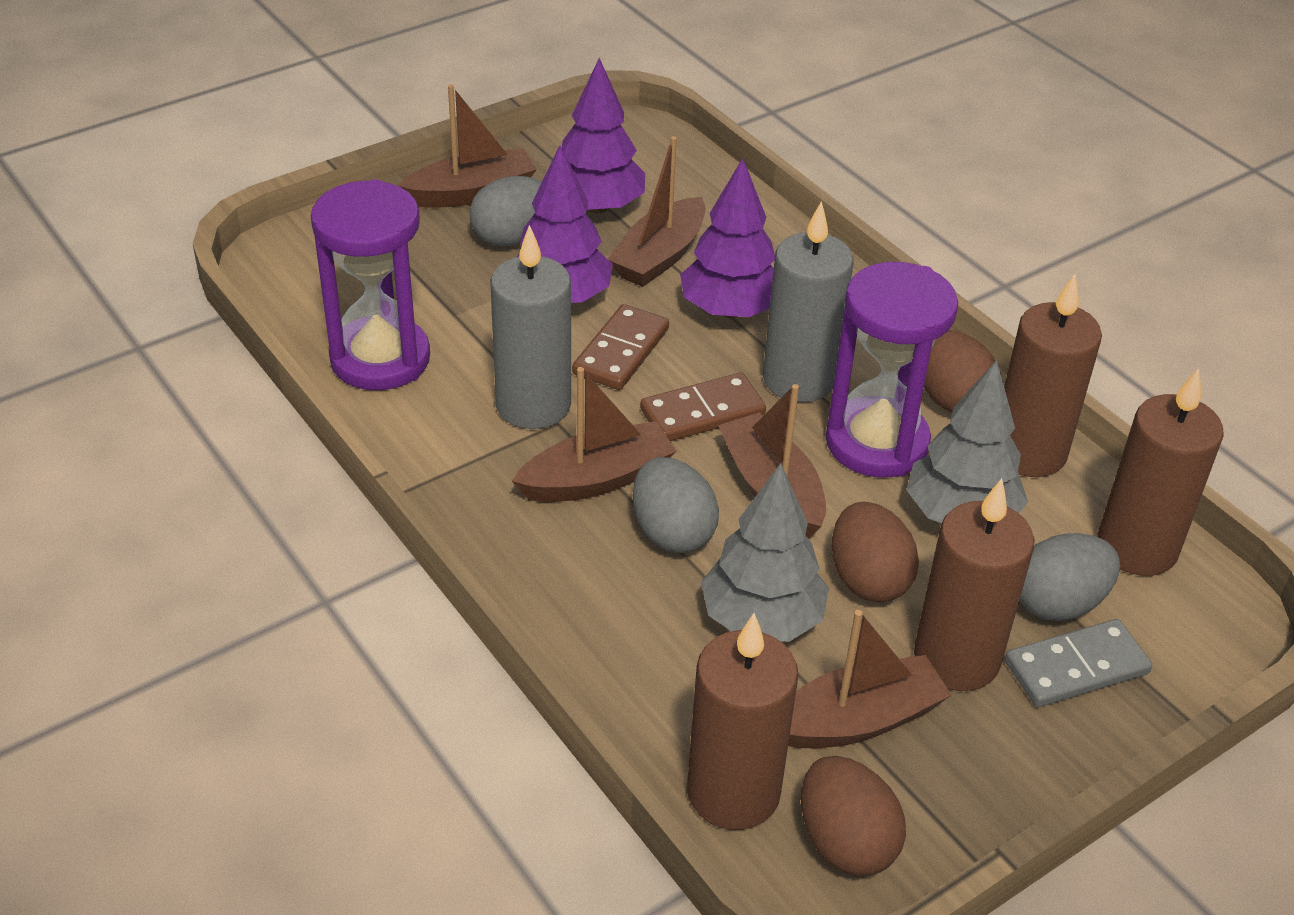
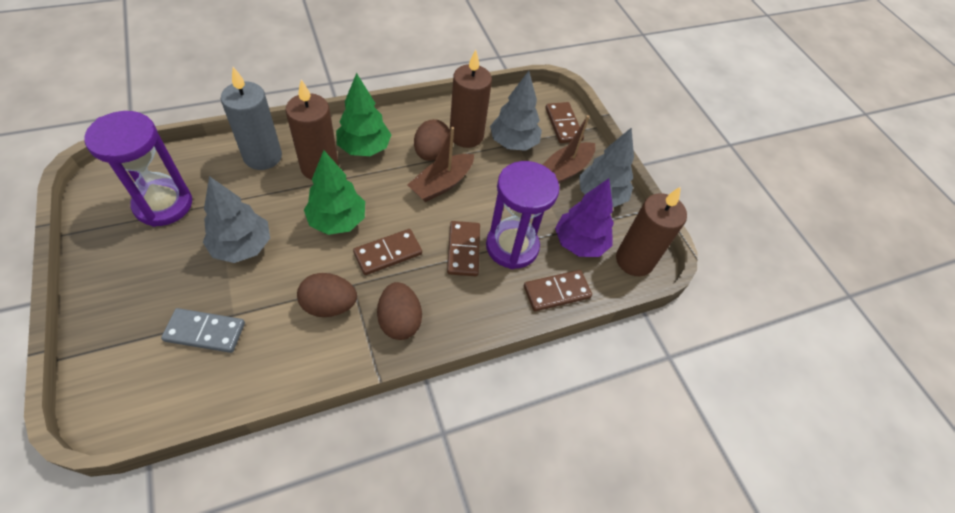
brown boat: [398,85,537,208] [512,367,676,502] [608,136,706,287] [718,384,826,538] [788,610,951,748] = 5 -> [408,127,474,202] [542,115,595,183] = 2
brown candle: [687,613,798,830] [914,478,1034,691] [1004,274,1102,477] [1097,368,1224,576] = 4 -> [286,79,339,180] [450,50,492,148] [616,186,687,276] = 3
brown domino: [572,304,669,390] [640,373,766,441] = 2 -> [353,229,422,275] [447,221,480,276] [524,270,592,312] [545,102,584,143] = 4
green tree: none = 0 -> [304,150,365,235] [336,73,391,156] = 2
grey candle: [490,225,571,429] [763,201,854,402] = 2 -> [221,67,282,170] = 1
grey egg: [470,176,542,247] [633,457,719,553] [1020,533,1120,621] = 3 -> none = 0
grey tree: [701,463,829,642] [906,360,1028,523] = 2 -> [203,176,270,263] [490,71,542,151] [579,127,634,207] = 3
purple tree: [517,145,613,303] [562,58,645,213] [680,158,775,318] = 3 -> [555,178,614,257] = 1

